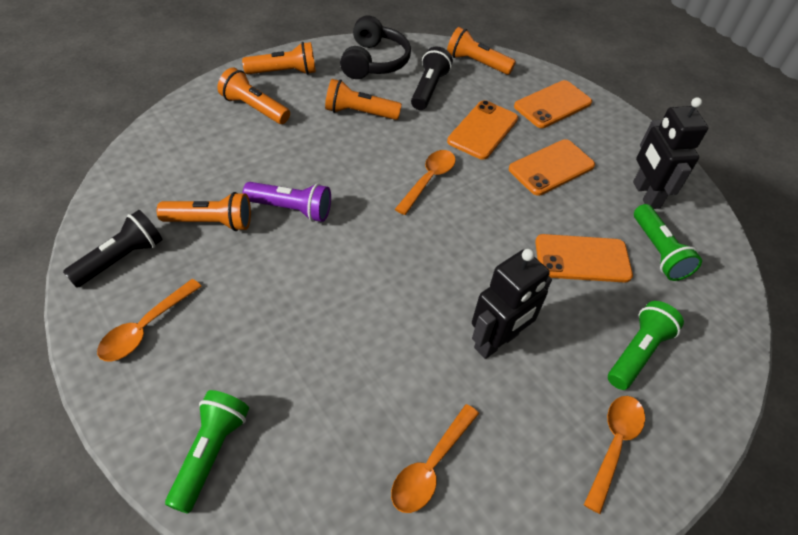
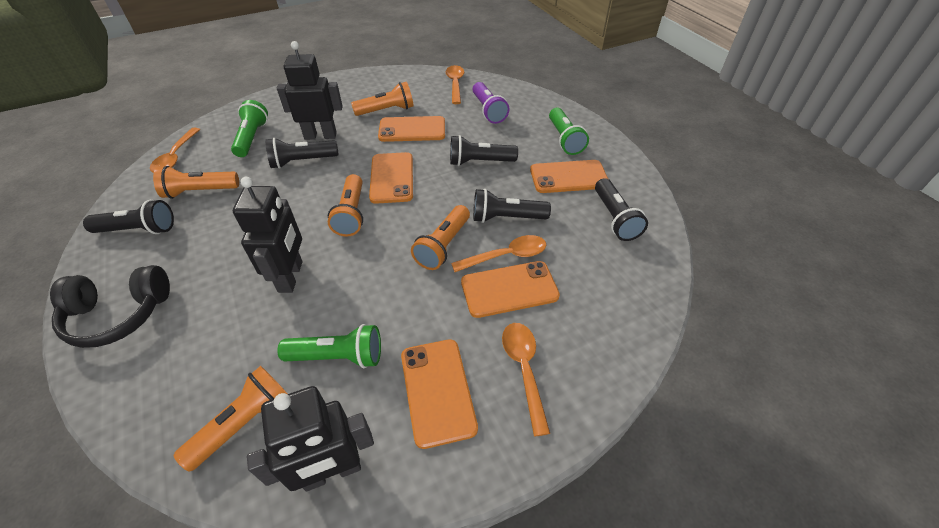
black flashlight: [63,210,163,288] [411,47,453,110] = 2 -> [83,200,174,234] [265,138,339,169] [450,135,518,166] [473,189,551,223] [595,178,648,241] = 5
black robot: [472,249,552,359] [633,97,708,209] = 2 -> [233,177,302,293] [247,386,374,492] [277,41,343,140] = 3
orange phone: [447,100,518,160] [509,139,595,196] [514,80,592,128] [535,234,633,283] = 4 -> [369,152,413,204] [378,116,445,142] [401,339,478,449] [461,261,560,318] [530,160,608,193] = 5

